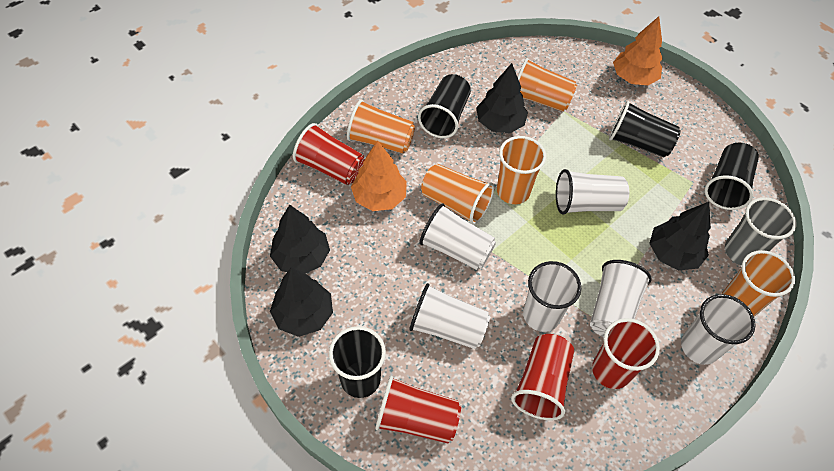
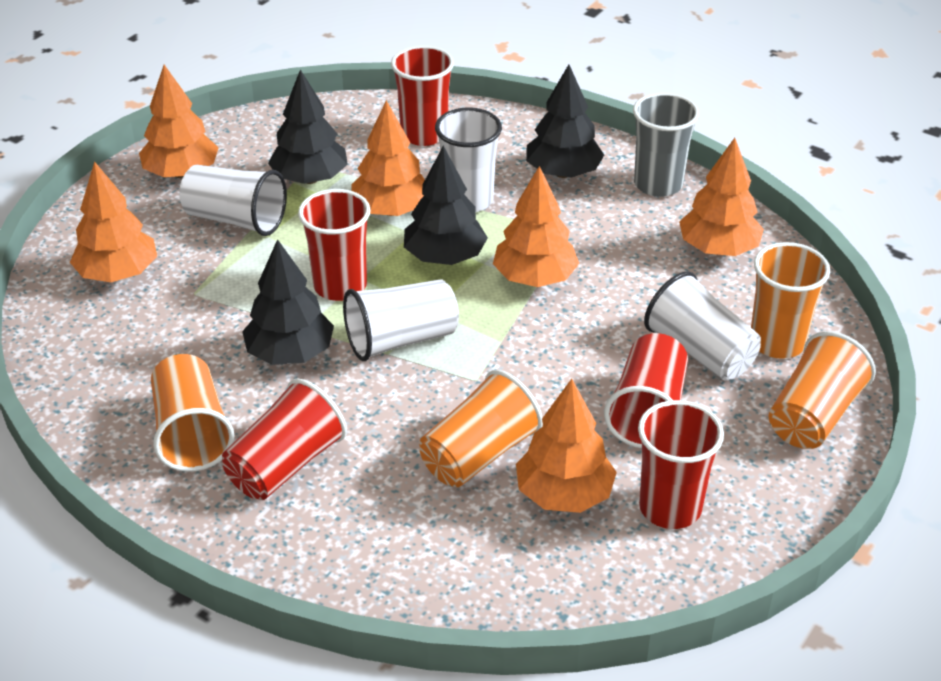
black cup: [329,326,386,398] [418,74,471,138] [609,101,681,157] [705,143,759,210] = 4 -> none = 0
orange cup: [347,100,415,154] [421,164,494,225] [497,136,546,204] [518,58,577,112] [722,250,795,317] = 5 -> [151,354,235,472] [419,370,543,487] [751,242,830,359] [769,331,876,449] = 4
orange tree: [351,141,407,211] [613,16,663,85] = 2 -> [70,161,157,282] [139,65,219,178] [351,100,425,216] [493,166,579,287] [516,379,617,513] [679,138,764,256] = 6
red cup: [293,123,364,185] [375,376,461,444] [511,334,574,421] [592,318,660,389] = 4 -> [222,379,347,500] [298,189,371,301] [391,45,454,146] [604,333,688,448] [638,400,724,529] = 5
white cup: [409,283,490,349] [419,203,496,270] [523,261,581,332] [556,169,629,215] [590,260,652,337] [681,294,756,365] = 6 -> [179,165,287,236] [343,279,459,361] [435,108,502,212] [644,271,761,381] = 4

